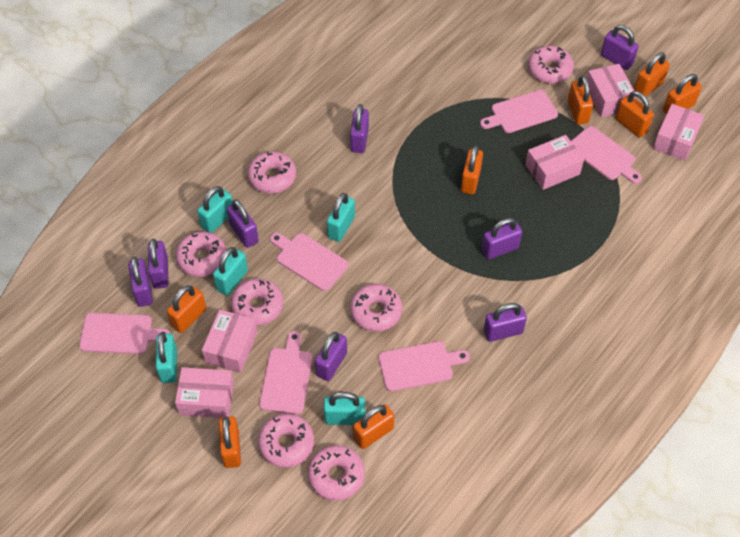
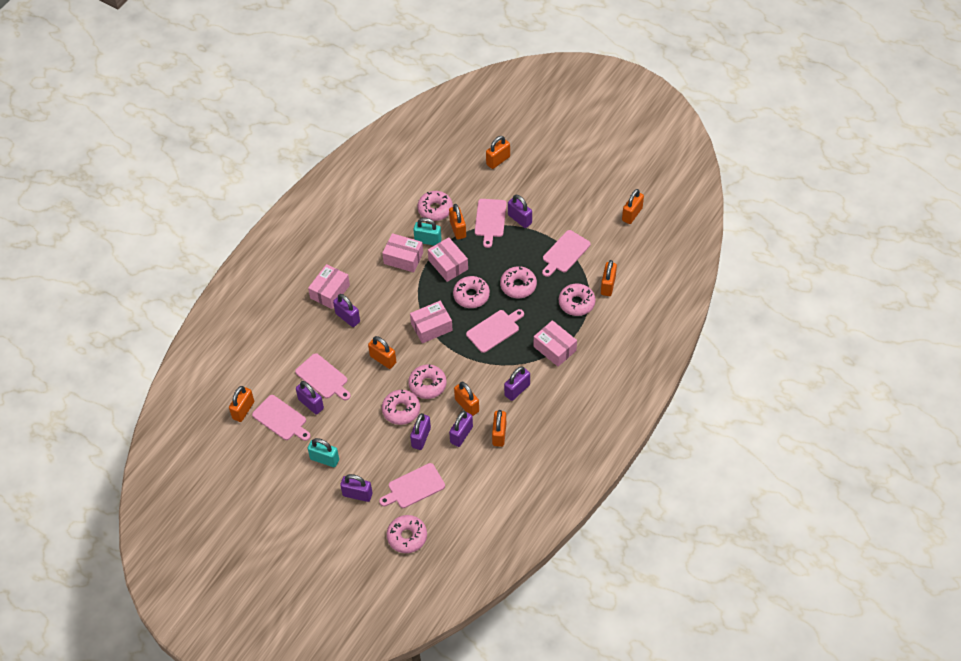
purple padlock: [128,257,153,307] [148,239,169,289] [227,199,259,248] [315,332,347,381] [350,104,369,153] [482,218,522,260] [484,303,527,342] [601,25,639,70] = 8 -> [296,381,324,415] [333,294,360,327] [340,474,372,502] [410,413,431,450] [449,411,473,447] [504,366,530,401] [508,195,532,228] = 7
turquoise padlock: [156,332,177,383] [197,186,233,233] [213,247,248,296] [324,392,365,425] [327,193,355,242] = 5 -> [308,438,339,467] [413,218,442,246] = 2

